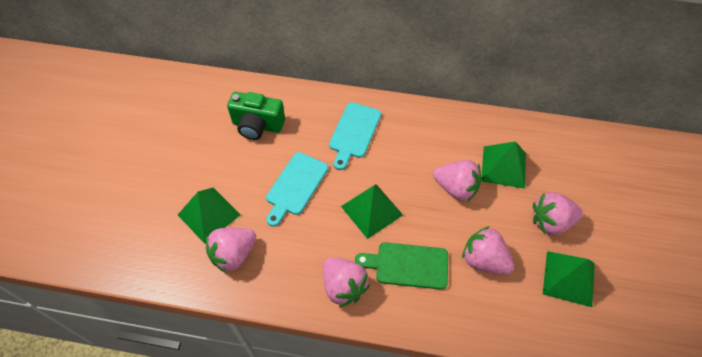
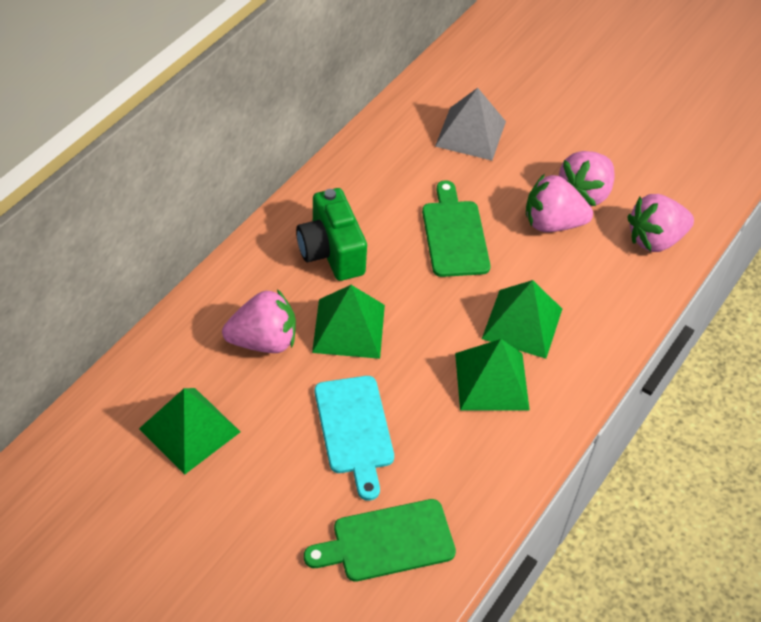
green cutting board: [355,242,448,290] = 1 -> [304,499,456,582] [422,180,490,277] = 2
grey pyramid: none = 0 -> [435,88,506,161] = 1
pink strawberry: [206,228,256,274] [323,258,370,307] [433,160,481,201] [462,226,514,275] [533,192,583,235] = 5 -> [222,289,296,353] [526,174,593,232] [559,151,615,207] [627,194,694,252] = 4
turquoise cutting board: [266,152,328,227] [329,102,381,170] = 2 -> [315,376,394,501] = 1

